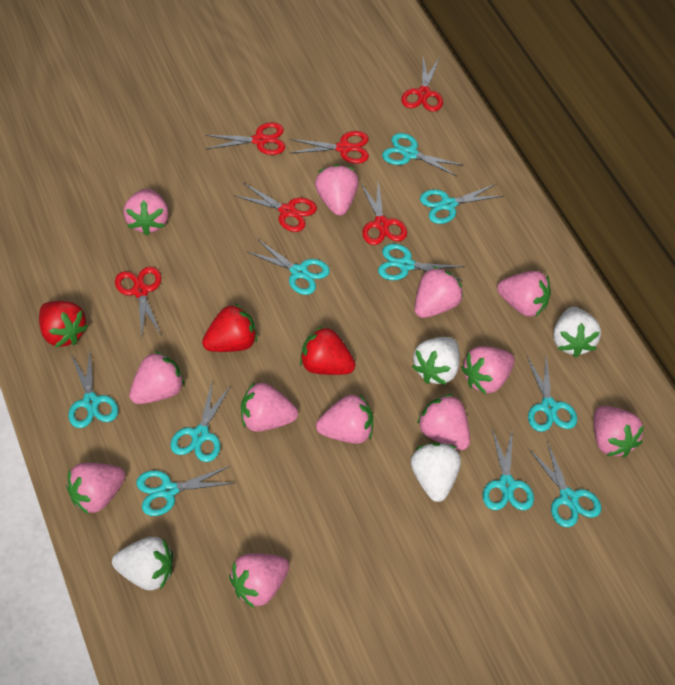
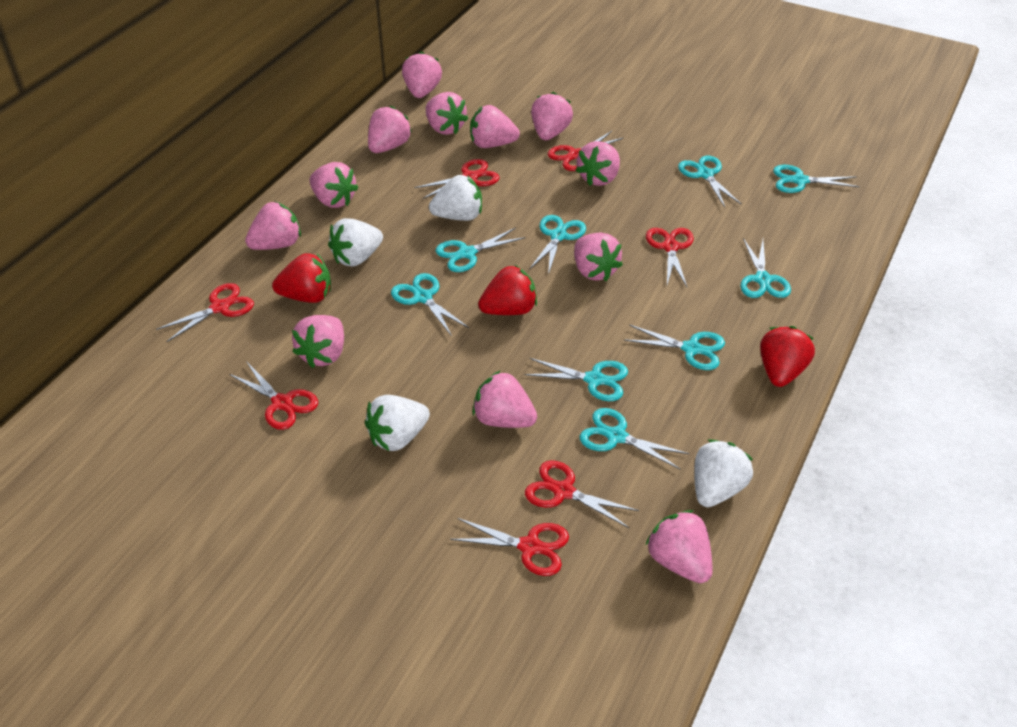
red scissors: [115,266,161,337] [205,122,285,155] [234,183,317,232] [290,131,369,164] [361,181,407,245] [401,56,443,112] = 6 -> [156,283,254,342] [229,361,318,430] [415,159,499,199] [450,518,569,576] [525,460,639,528] [548,131,623,171] [646,228,694,287] = 7
turquoise scissors: [68,352,118,428] [136,466,235,516] [170,383,231,462] [246,239,330,295] [378,244,465,281] [382,133,464,177] [420,184,503,224] [483,428,534,510] [527,355,577,432] [529,442,602,527] = 10 -> [391,273,469,336] [436,228,526,272] [525,358,628,401] [529,215,586,275] [580,408,689,470] [624,325,725,370] [678,155,742,207] [740,238,791,298] [773,165,860,193] = 9

